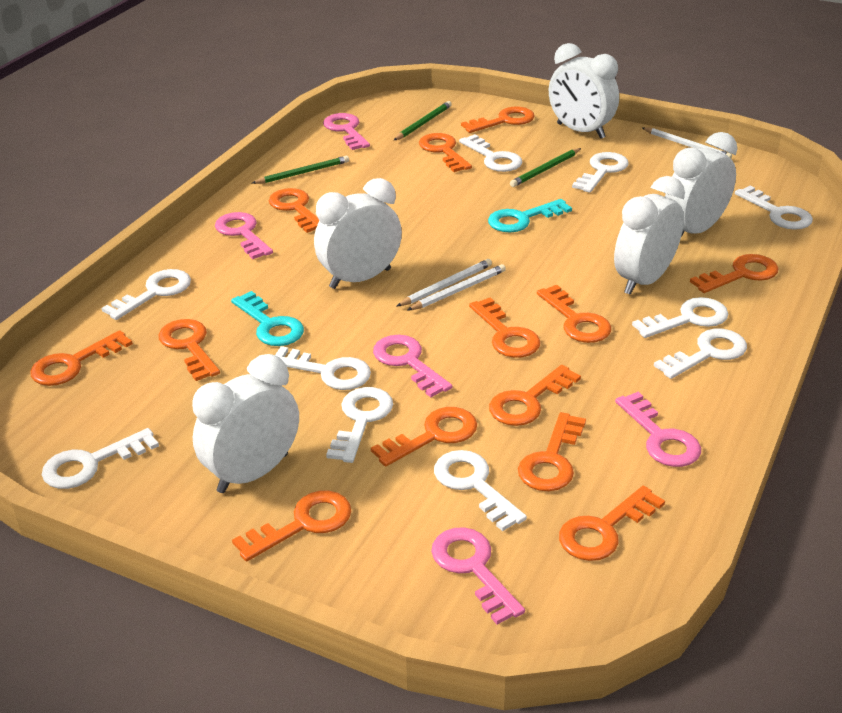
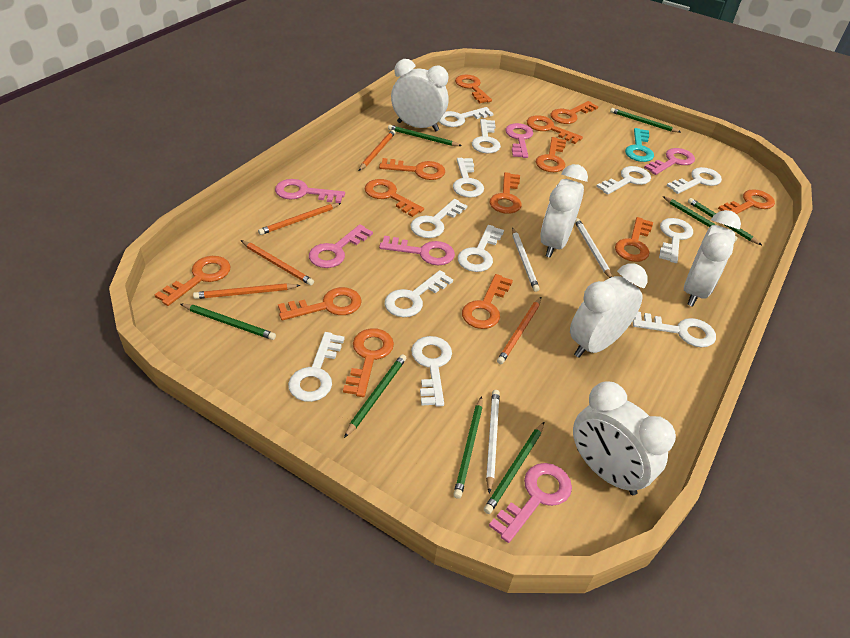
green pencil: [252,156,349,184] [394,101,452,140] [510,148,581,187] = 3 -> [181,304,276,340] [344,354,406,438] [388,125,462,146] [453,396,483,499] [484,422,544,514] [610,108,681,133] [663,196,738,241] [688,198,762,245] = 8
orange pencil: none = 0 -> [193,283,301,299] [241,240,314,285] [258,203,341,235] [359,130,396,171] [497,297,541,364] = 5
pink key: [215,212,273,259] [323,113,370,150] [373,335,452,397] [431,527,525,625] [615,392,701,467] = 5 -> [275,179,345,203] [309,224,373,268] [379,236,455,265] [489,463,572,543] [505,123,533,158] [644,148,695,175] = 6
turquoise key: [231,291,304,346] [488,199,572,233] = 2 -> [625,128,654,162] = 1
white key: [42,428,159,489] [101,269,191,320] [275,346,371,390] [326,387,393,463] [434,450,527,531] [459,134,522,172] [572,152,629,193] [632,297,728,338] [654,329,747,379] [735,186,813,230] = 10 -> [288,332,345,402] [385,270,453,317] [410,199,467,238] [411,336,452,407] [439,107,494,127] [453,158,484,198] [458,225,504,272] [472,119,501,153] [596,166,651,195] [633,312,716,347] [659,218,693,263] [667,167,722,194] = 12

